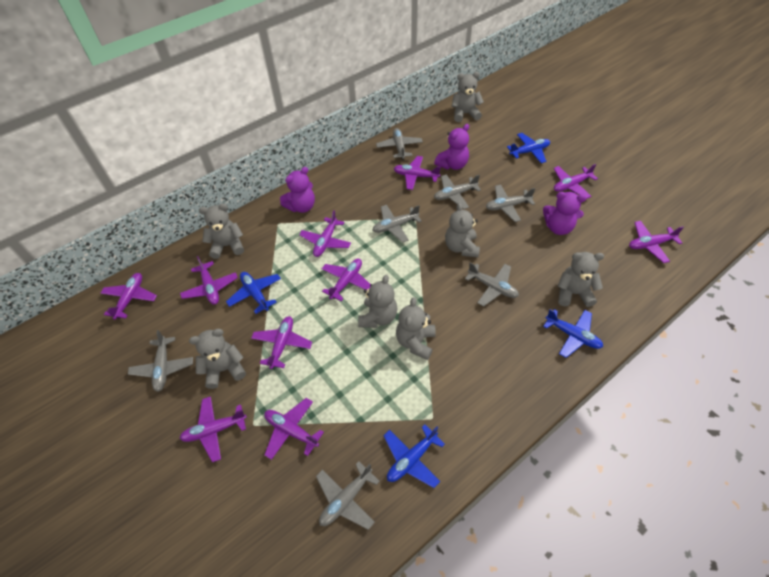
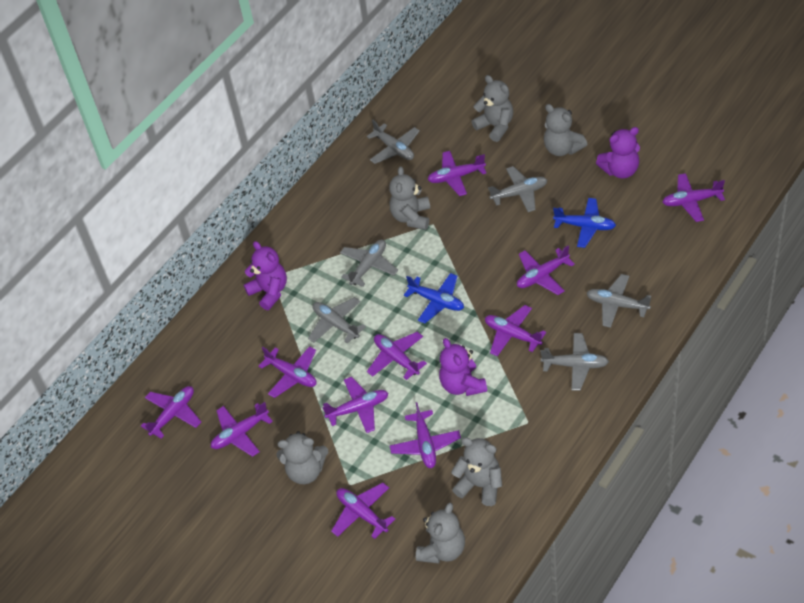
blue plane: [226,272,281,314] [383,424,445,488] [507,133,550,163] [543,309,603,358] = 4 -> [404,273,464,323] [553,198,616,248] = 2
grey plane: [128,330,193,392] [316,461,380,530] [373,205,422,242] [376,128,423,160] [434,174,481,209] [465,262,519,306] [486,185,535,222] = 7 -> [308,297,366,344] [340,240,398,287] [367,120,420,164] [488,166,547,212] [540,333,609,391] [587,274,651,328] = 6
grey teddy bear: [189,329,246,389] [199,204,244,259] [358,275,398,328] [396,297,436,360] [445,203,480,257] [452,72,484,122] [558,252,604,307] = 7 -> [277,431,329,484] [389,166,430,230] [416,503,465,563] [451,437,502,506] [471,75,513,142] [544,104,587,156] = 6
purple plane: [101,273,157,320] [180,256,238,305] [180,396,247,462] [251,316,312,369] [264,398,324,460] [299,210,351,257] [322,259,371,301] [394,156,441,190] [553,164,598,199] [629,221,684,263] = 10 -> [141,386,201,439] [211,402,273,457] [258,346,317,398] [322,377,388,433] [331,483,395,539] [367,331,427,380] [390,402,461,468] [427,151,487,196] [485,305,546,356] [517,246,575,295] [663,173,725,222] = 11

